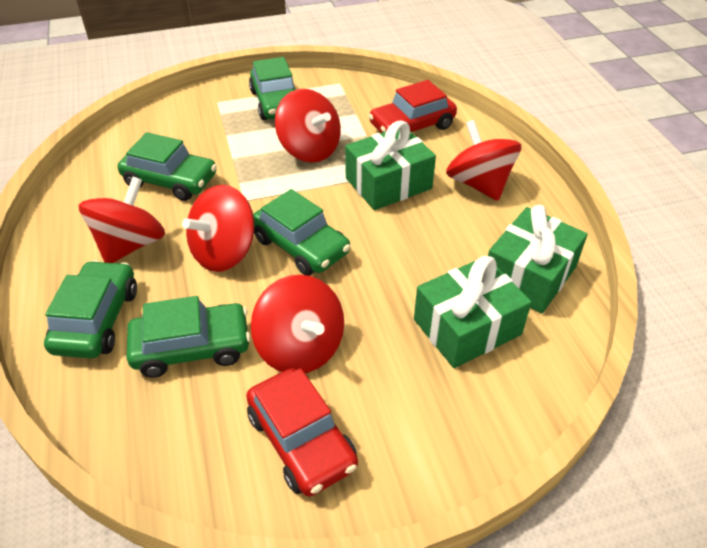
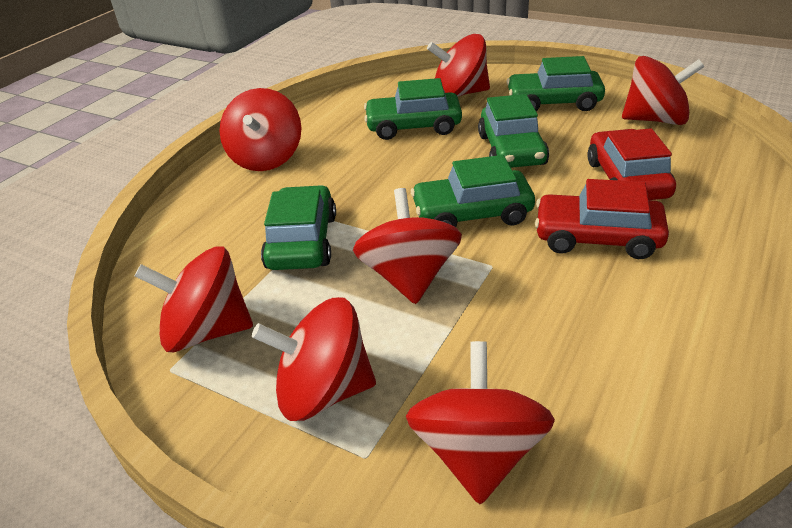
green gift: [345,120,436,210] [414,256,532,368] [488,205,588,313] = 3 -> none = 0
red spinning top: [79,177,165,263] [182,185,254,272] [251,274,344,373] [275,89,341,163] [446,120,521,201] = 5 -> [134,247,253,352] [220,88,301,171] [252,297,376,421] [353,188,462,304] [406,341,555,504] [427,34,490,97] [622,56,704,125] = 7

